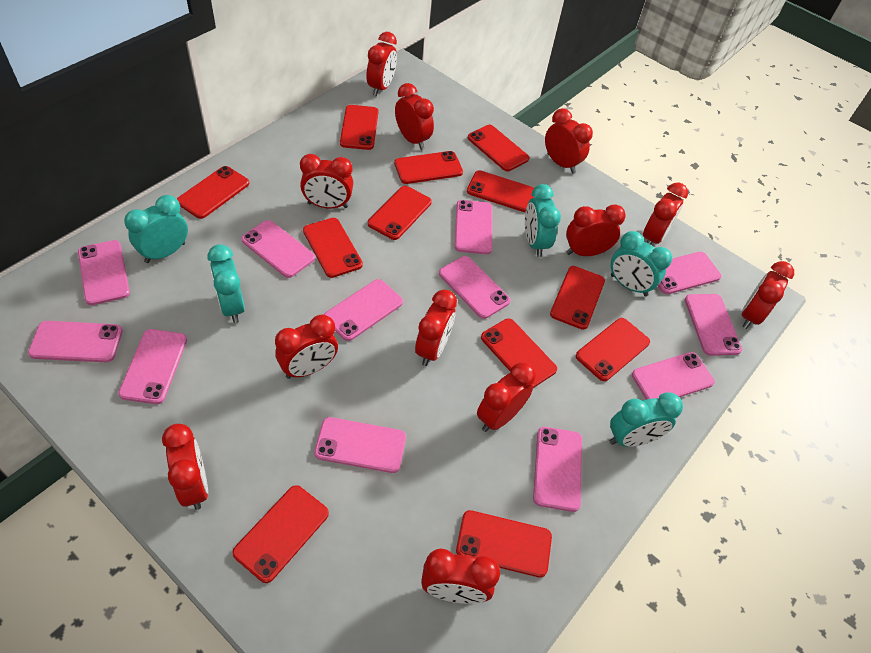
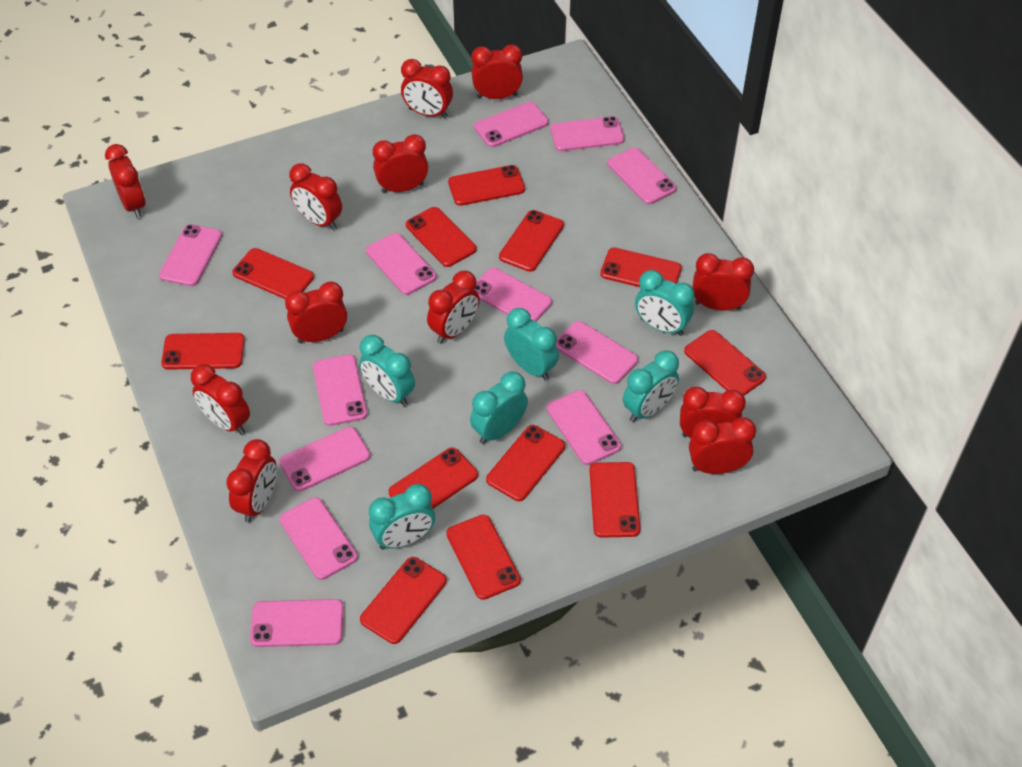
turquoise clock: [124,195,188,263] [208,244,245,323] [525,184,561,257] [610,392,683,447] [611,231,672,296] = 5 -> [359,335,415,406] [369,484,435,549] [470,372,528,444] [504,308,559,381] [623,351,679,422] [635,270,695,336] = 6

